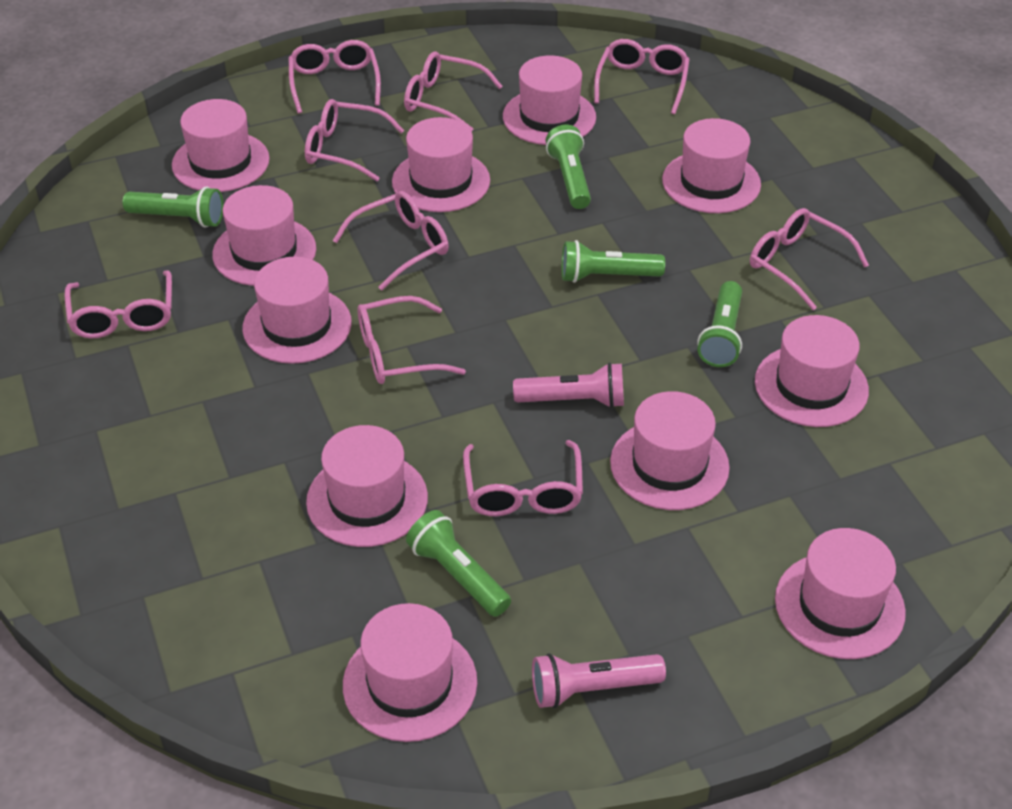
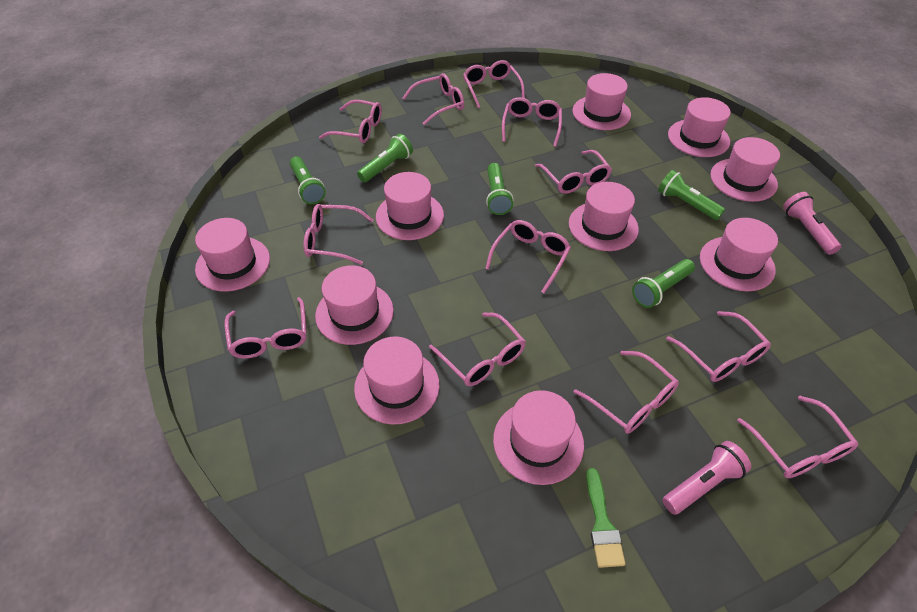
green brush: none = 0 -> [586,468,626,568] = 1
pink glasses: [65,270,172,338] [289,40,381,114] [305,99,405,181] [333,191,449,290] [358,296,466,384] [404,51,503,132] [463,440,583,516] [594,39,690,114] [750,208,869,310] = 9 -> [225,297,306,359] [303,204,373,265] [319,100,382,143] [403,73,464,125] [429,313,526,386] [463,60,525,108] [485,220,571,293] [502,97,562,147] [535,150,612,194] [573,351,679,434] [666,311,771,382] [737,396,858,478] = 12
pink hat: [172,99,270,192] [212,185,316,286] [242,257,352,364] [306,425,428,547] [343,603,477,742] [392,117,490,212] [503,55,596,145] [610,391,730,510] [662,118,761,213] [755,315,869,427] [775,528,906,659] = 11 -> [195,218,270,292] [315,265,394,345] [354,337,440,425] [376,172,444,240] [493,390,584,485] [569,182,639,251] [572,73,631,130] [668,97,731,157] [700,218,778,291] [710,137,780,202] = 10

